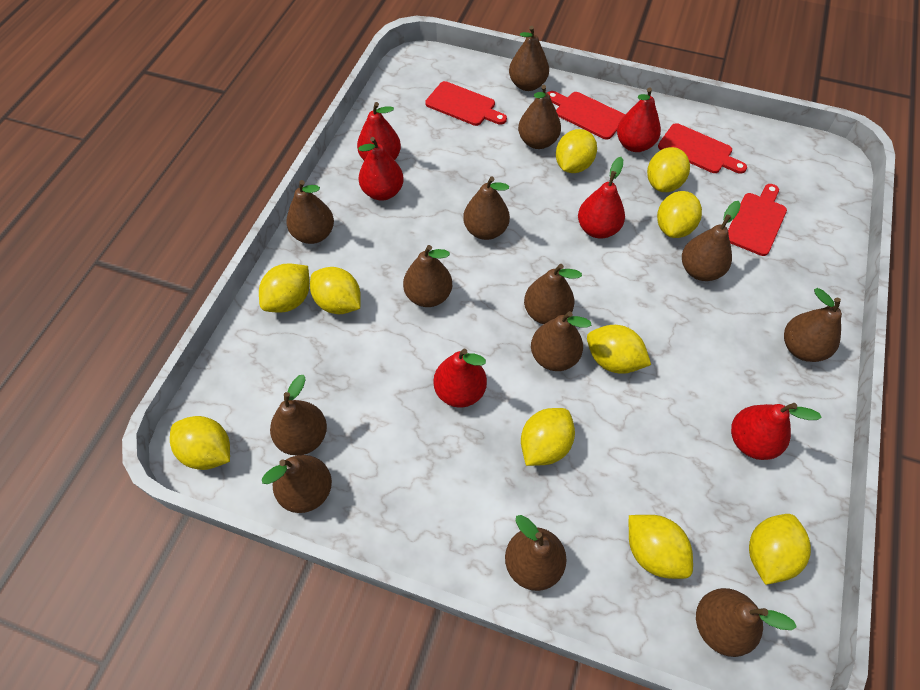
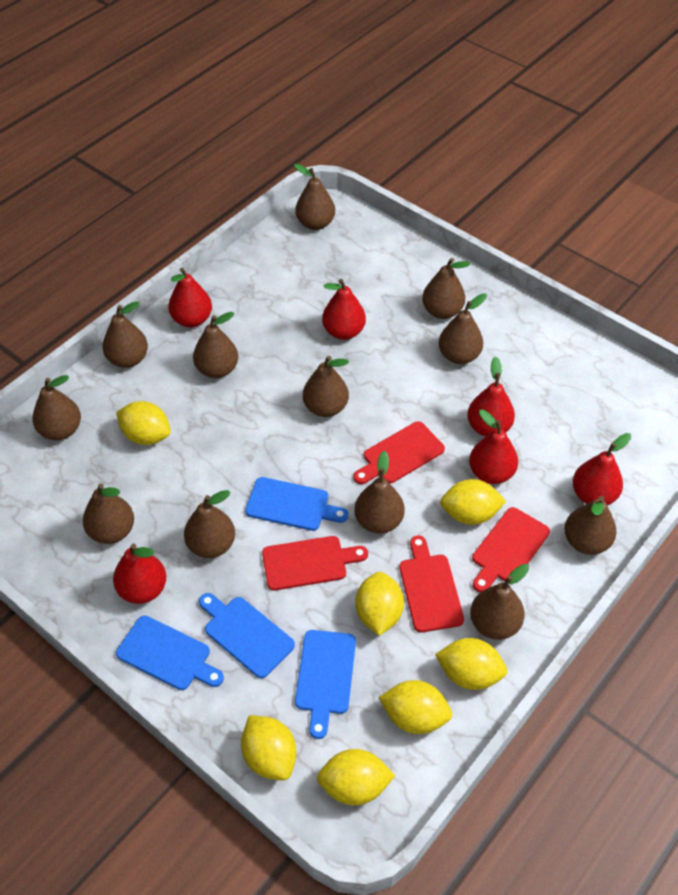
blue cutting board: none = 0 -> [116,615,224,690] [199,593,295,678] [245,477,348,531] [295,630,356,739] = 4
brown pear: [262,455,332,513] [270,375,327,455] [286,180,334,244] [403,245,452,307] [463,176,510,240] [505,515,567,591] [509,26,549,91] [518,85,561,149] [524,264,582,324] [531,311,591,371] [682,201,741,281] [696,588,797,657] [784,288,842,362] = 13 -> [32,375,81,440] [83,483,134,544] [102,301,148,368] [184,490,235,558] [193,312,238,378] [294,164,335,230] [303,356,349,417] [354,451,405,533] [422,258,471,319] [439,294,487,364] [470,564,529,640] [564,496,616,555] = 12
yellow lemon: [170,416,230,470] [259,263,310,313] [310,267,361,314] [521,408,575,466] [556,129,597,173] [587,325,651,374] [629,515,693,579] [647,147,690,192] [657,191,702,238] [749,514,811,585] = 10 -> [116,401,171,445] [241,715,297,780] [317,749,395,806] [355,572,404,636] [378,680,452,734] [435,638,507,690] [440,479,506,525] = 7

